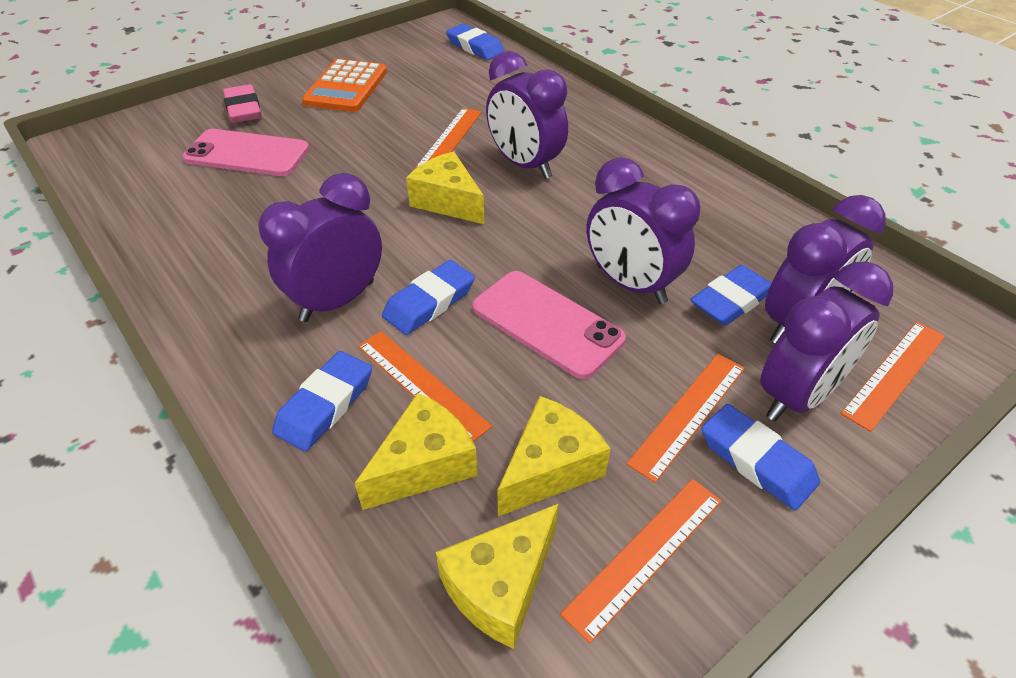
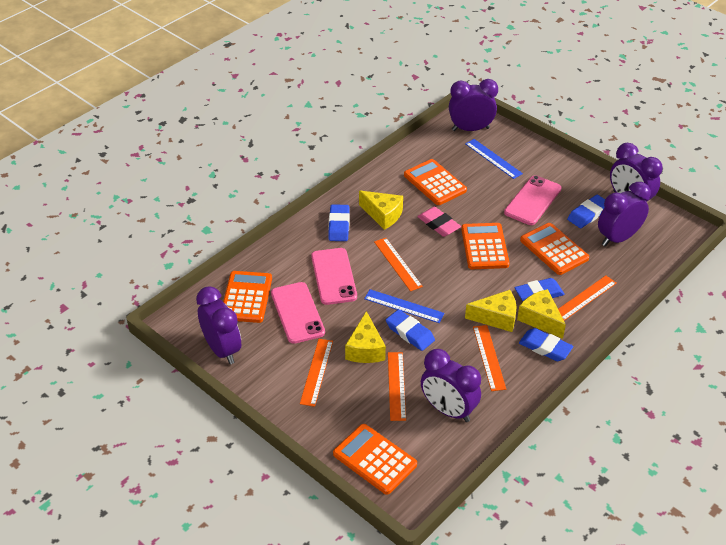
blue ruler: none = 0 -> [364,289,445,323] [465,139,523,179] = 2
orange calculator: [302,59,387,112] = 1 -> [223,271,272,323] [333,424,417,494] [404,159,467,205] [461,223,510,269] [520,223,589,275] = 5
pink phone: [182,129,310,176] [472,271,626,379] = 2 -> [271,282,325,344] [311,248,357,305] [504,175,562,225] = 3

